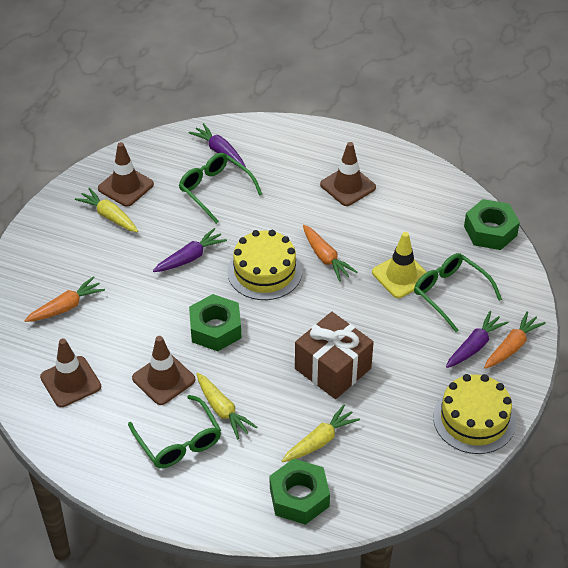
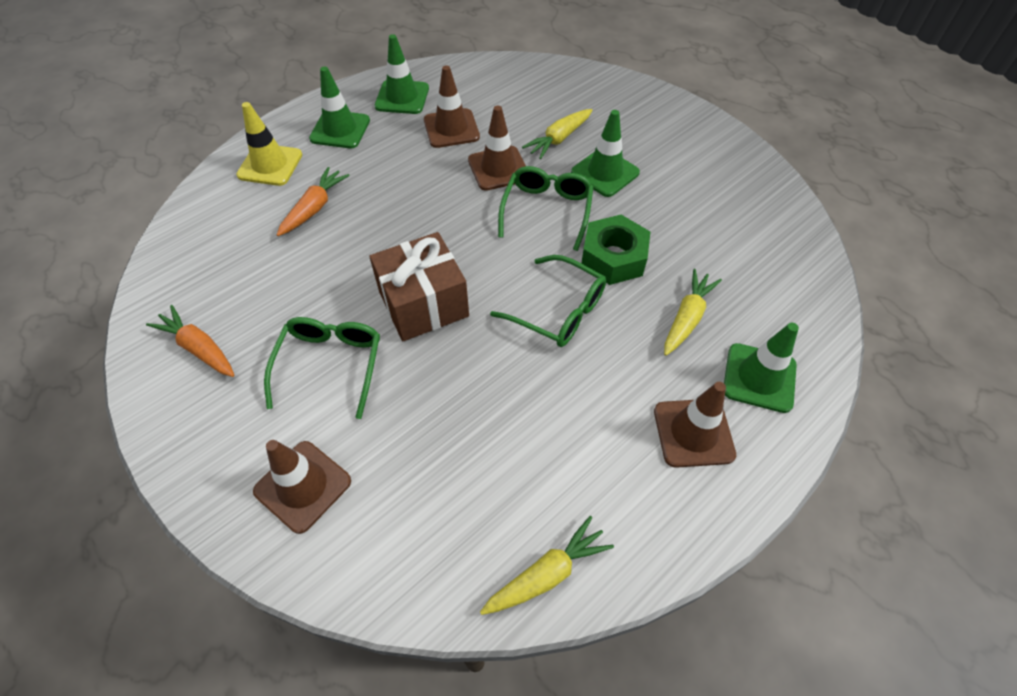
green nut: [189,294,241,351] [270,459,330,525] [464,199,520,250] = 3 -> [581,215,650,285] = 1
green traffic cone: none = 0 -> [309,66,370,148] [375,34,429,114] [571,110,640,197] [724,323,799,413] = 4
orange carrot: [24,276,105,322] [303,225,357,281] [484,311,546,369] = 3 -> [146,305,235,377] [277,167,350,236] = 2
purple carrot: [153,228,227,272] [189,123,246,167] [446,311,509,368] = 3 -> none = 0
yellow cake: [227,230,302,300] [433,374,516,454] = 2 -> none = 0

